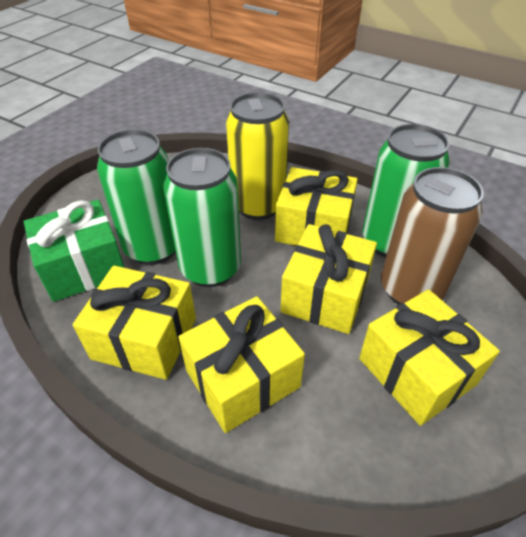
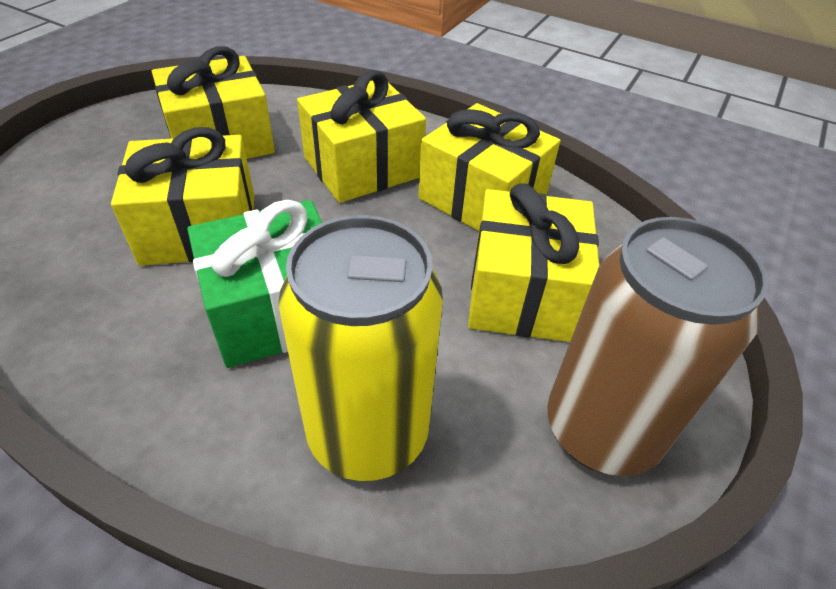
green can: [97,129,176,265] [163,148,241,287] [362,124,450,257] = 3 -> none = 0

